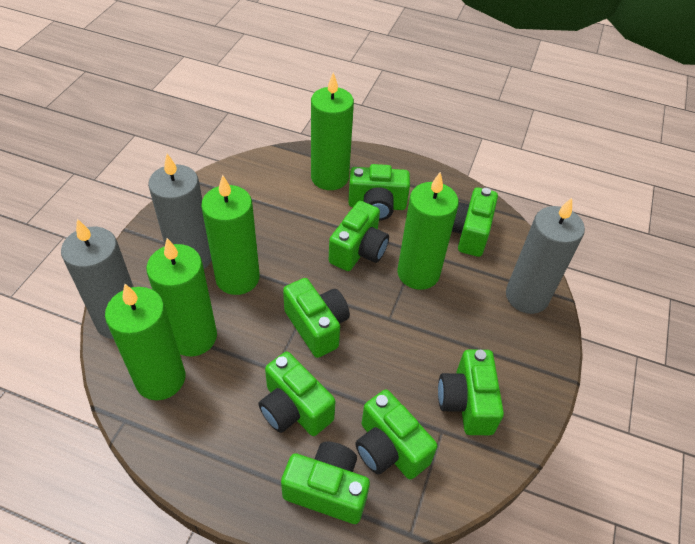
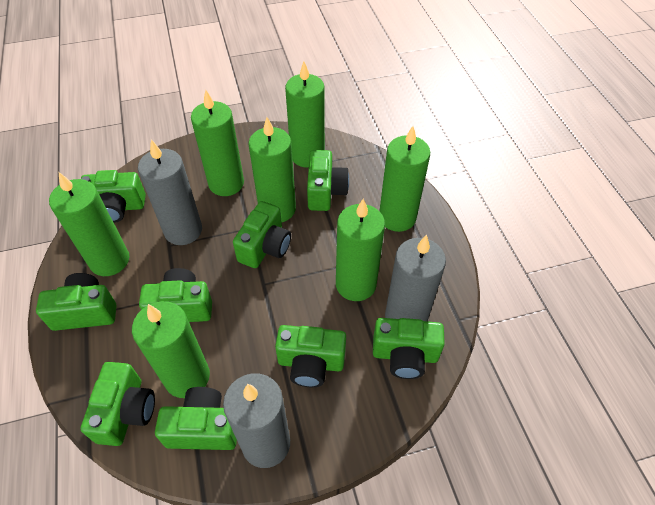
green camera: [259,352,336,436] [281,442,370,524] [283,278,350,358] [329,201,389,271] [348,164,410,221] [355,389,437,480] [438,349,504,435] [452,187,498,257] = 8 -> [36,273,116,331] [81,170,146,223] [81,362,155,446] [139,268,212,322] [155,387,237,450] [233,201,291,268] [275,325,346,387] [307,150,349,211] [373,318,445,379] = 9
green candle: [105,283,185,400] [146,238,217,356] [201,175,260,295] [311,72,354,190] [397,172,459,290] = 5 -> [49,172,129,276] [132,301,210,398] [191,90,244,196] [248,117,296,222] [285,62,325,168] [336,199,385,301] [379,126,430,232] = 7

